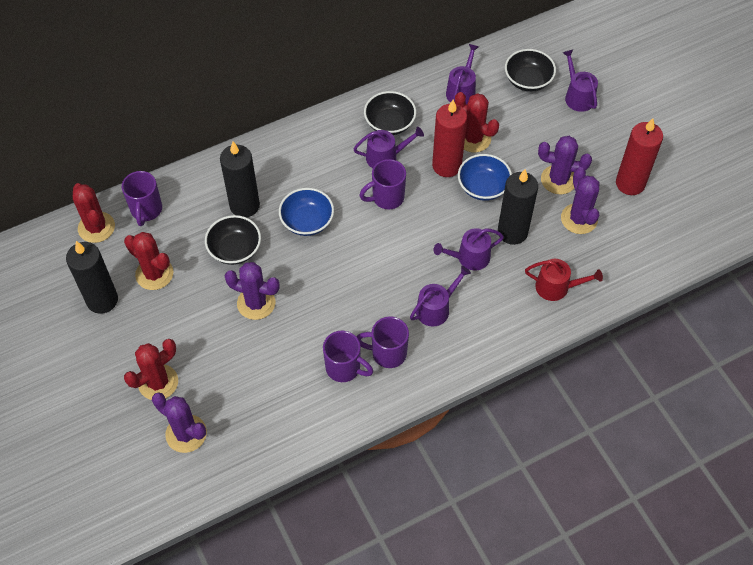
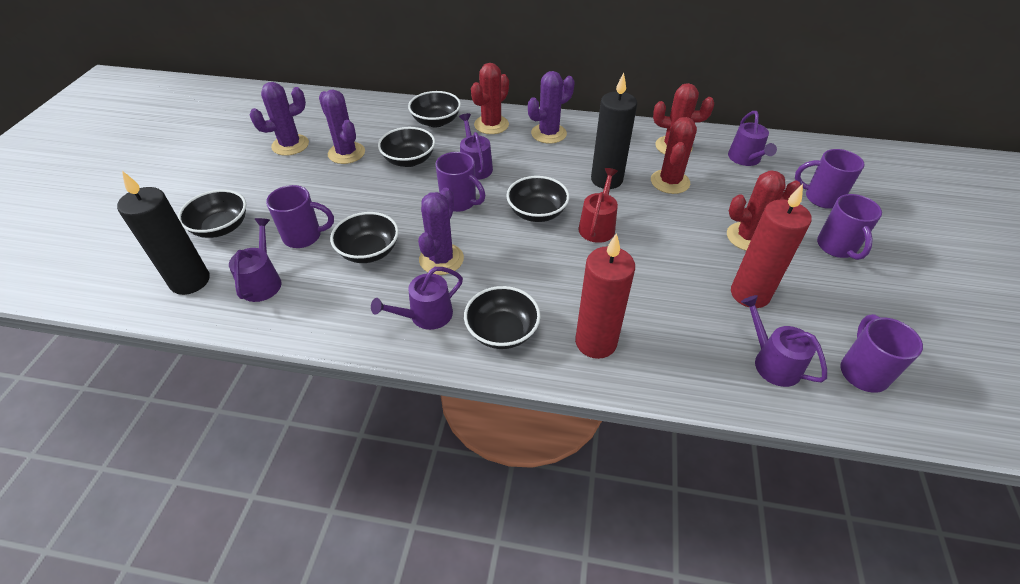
black bowl: [205,215,261,265] [364,91,416,135] [505,49,556,92] = 3 -> [178,190,246,238] [330,212,399,263] [378,127,435,167] [408,91,461,127] [464,286,541,349] [506,176,569,222] = 6
black candle: [66,241,118,314] [220,142,260,218] [498,169,538,245] = 3 -> [117,171,210,295] [591,73,637,189] = 2
blue bowl: [279,188,334,236] [458,154,512,201] = 2 -> none = 0
purple mug: [122,171,162,226] [323,331,373,382] [357,317,409,368] [359,159,406,210] = 4 -> [266,185,334,248] [435,152,485,212] [795,149,865,209] [817,194,882,260] [840,314,923,393] = 5

